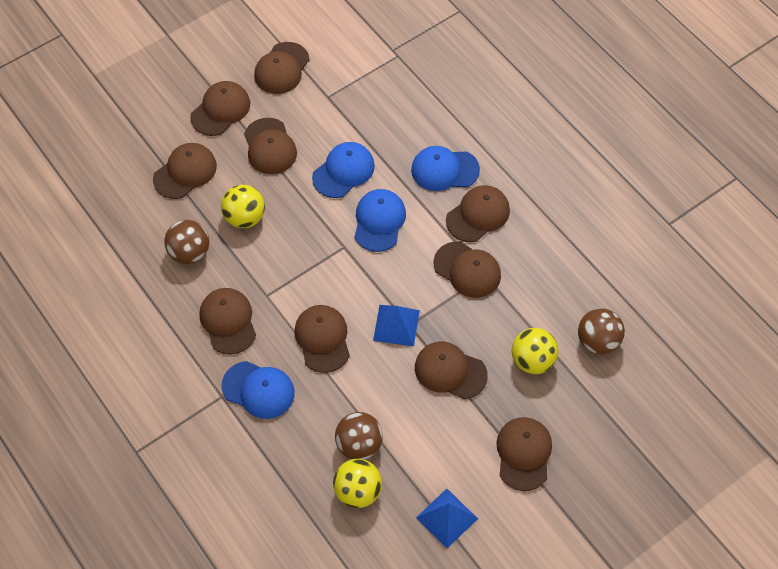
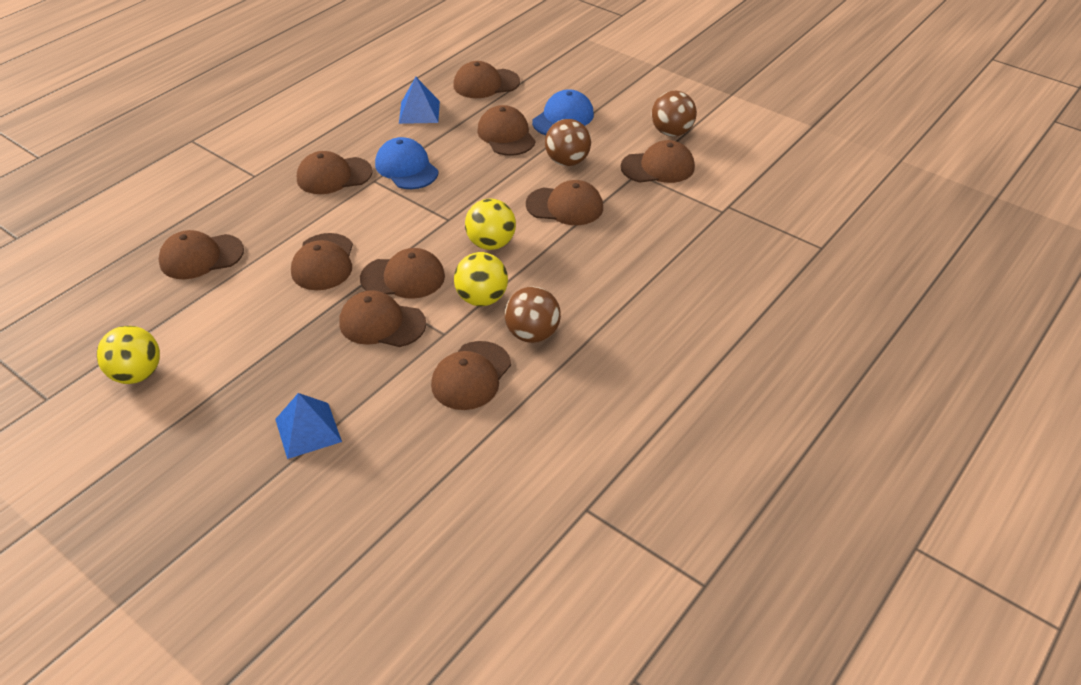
blue cap: [221,361,295,419] [312,142,375,198] [354,189,406,252] [411,146,480,191] = 4 -> [375,137,439,189] [532,89,594,135] = 2

